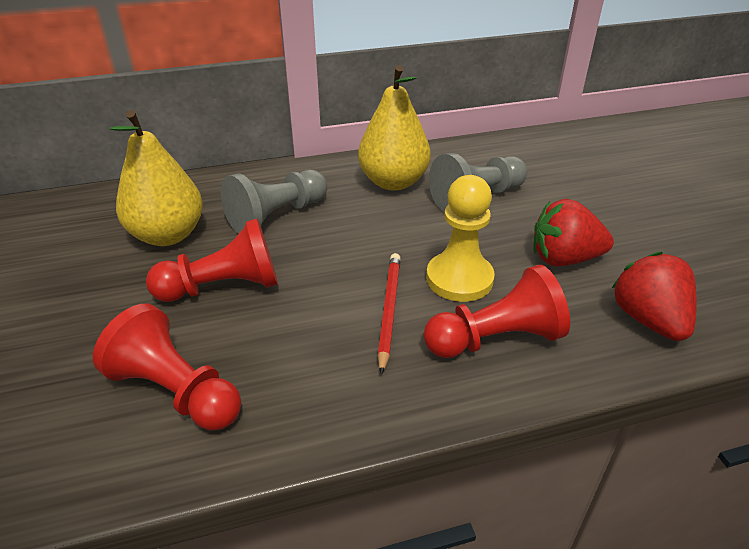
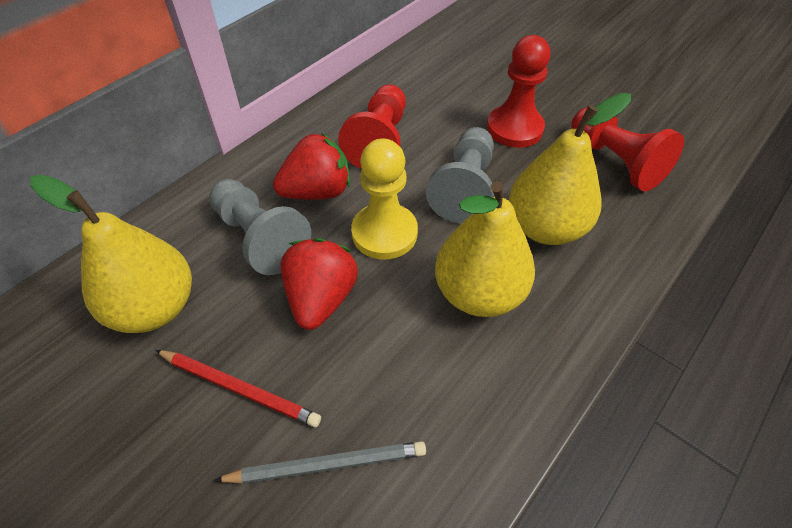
grey pencil: none = 0 -> [214,441,426,484] = 1
yellow pear: [109,110,203,246] [358,65,431,191] = 2 -> [30,175,192,333] [435,181,535,317] [509,93,631,245] = 3

